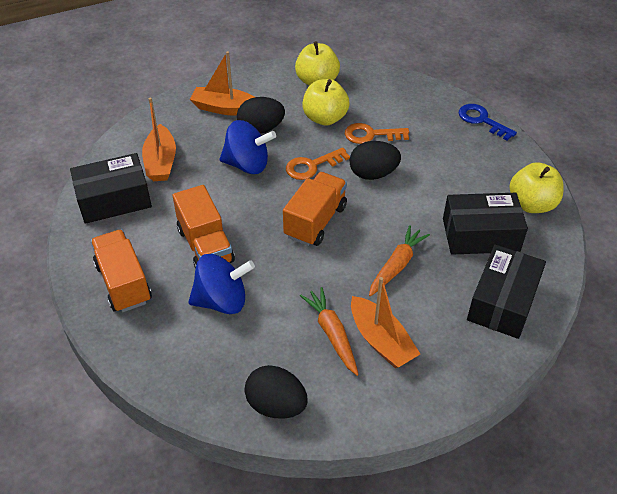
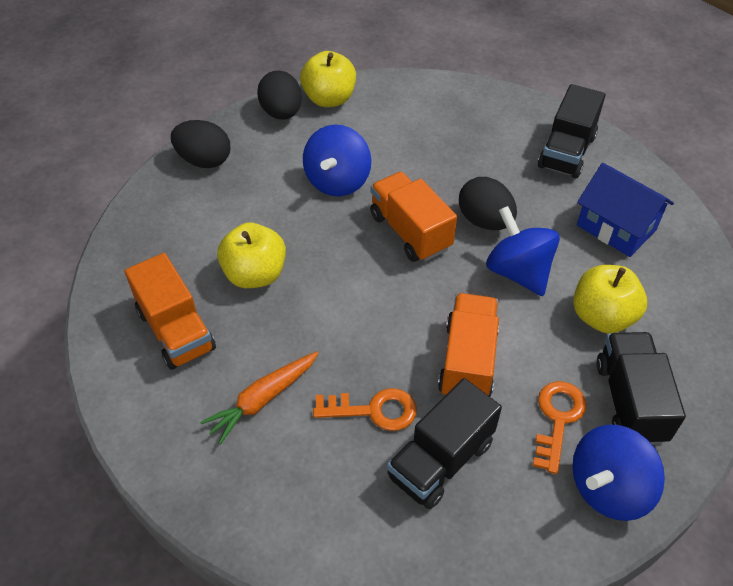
black box: [70,153,152,224] [443,193,528,255] [467,244,546,339] = 3 -> none = 0
black truck: none = 0 -> [387,378,502,509] [538,84,605,178] [596,332,686,445] = 3
blue house: none = 0 -> [577,163,674,257] = 1
blue key: [459,104,517,141] = 1 -> none = 0
blue spinning top: [188,254,255,314] [220,120,276,174] = 2 -> [303,124,371,196] [486,206,560,296] [572,425,665,521] = 3
orange boat: [142,98,176,181] [190,51,255,116] [351,277,420,368] = 3 -> none = 0
orange carrot: [300,287,359,376] [369,225,430,296] = 2 -> [200,352,318,444] = 1

